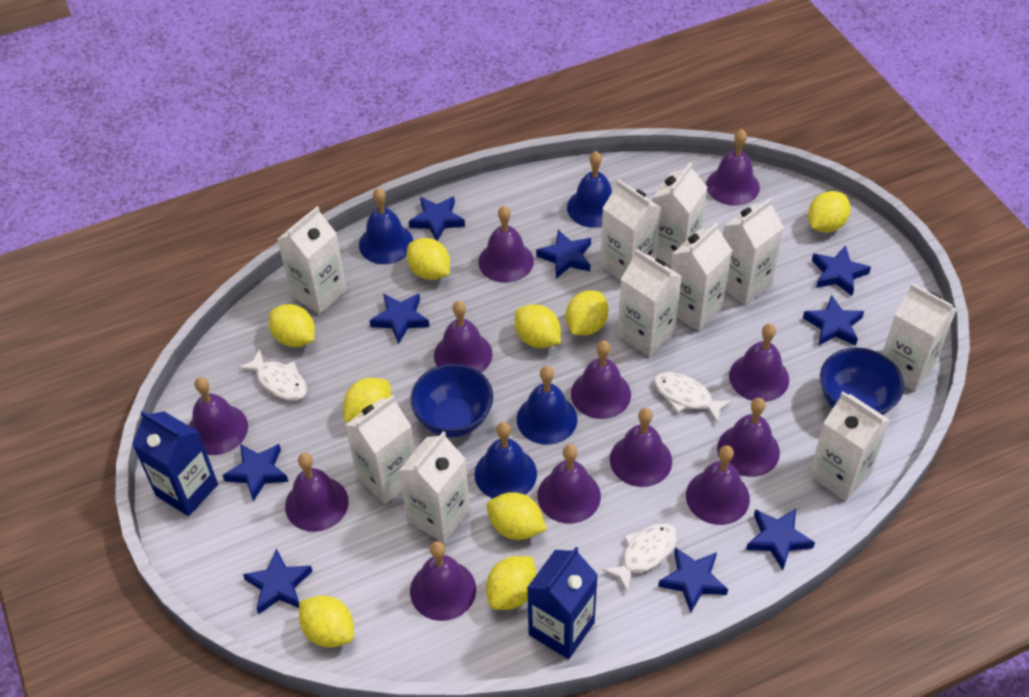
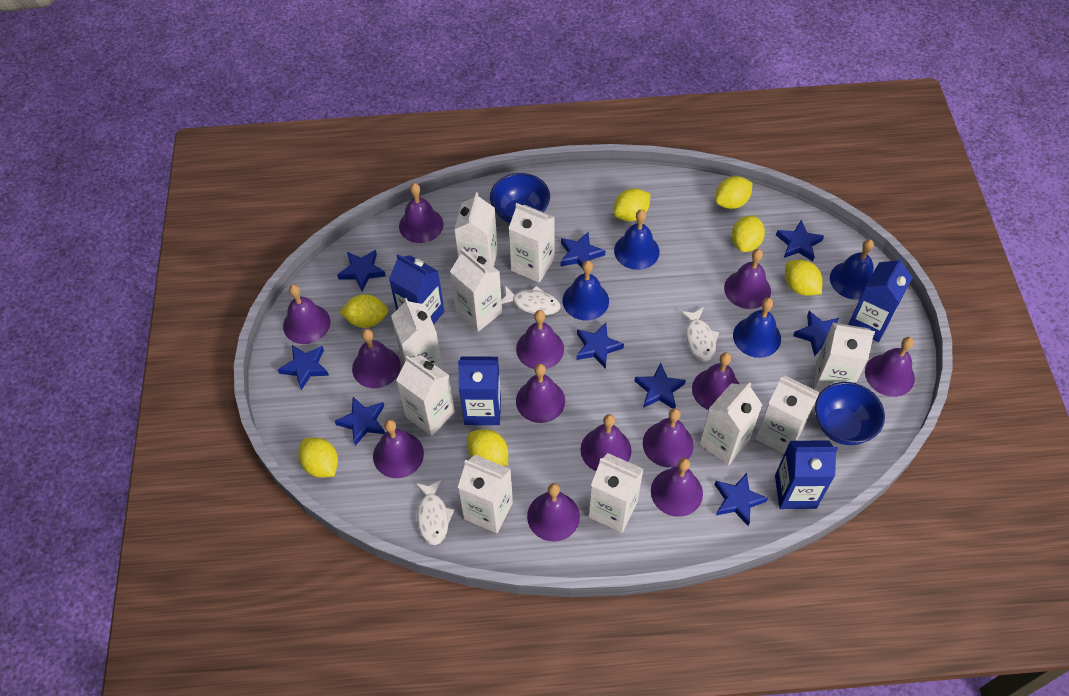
blue carton: [132,411,218,516] [527,547,598,659] = 2 -> [389,254,444,325] [458,356,501,425] [775,440,838,509] [848,257,913,342] = 4
purple bell: [189,377,248,455] [285,453,349,532] [410,541,476,621] [434,301,493,373] [478,206,534,283] [537,444,601,524] [571,341,631,419] [610,408,672,487] [686,445,750,525] [706,129,760,206] [717,398,780,477] [729,324,789,402] = 12 -> [283,284,330,344] [352,329,401,388] [373,419,424,478] [399,183,443,243] [516,310,564,369] [516,364,565,423] [527,483,580,542] [580,414,632,471] [643,408,694,467] [651,458,703,517] [692,352,739,410] [724,249,771,309] [865,337,915,397] = 13
yellow lemon: [269,304,315,347] [299,596,354,648] [343,378,391,422] [407,238,450,280] [486,492,547,540] [486,556,537,610] [515,304,561,348] [566,290,608,336] [808,191,850,232] = 9 -> [298,437,338,477] [340,294,388,328] [468,429,508,466] [613,188,650,221] [715,176,753,209] [731,215,765,252] [785,260,823,296] = 7

